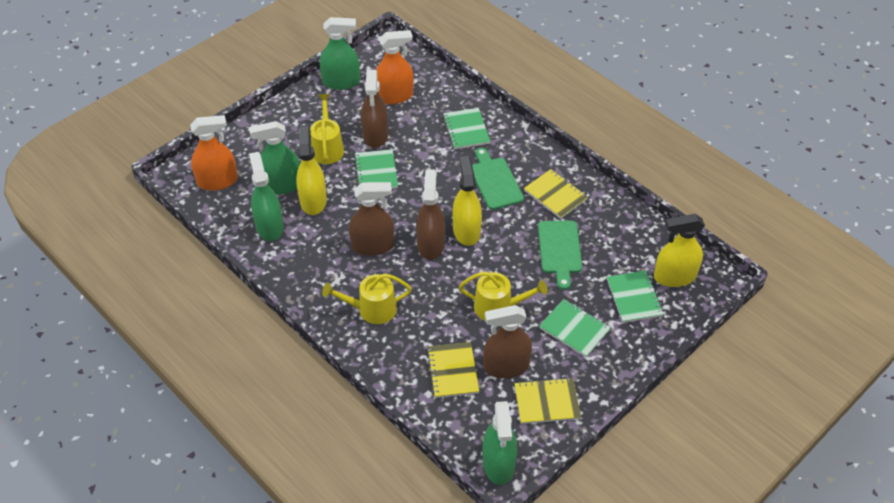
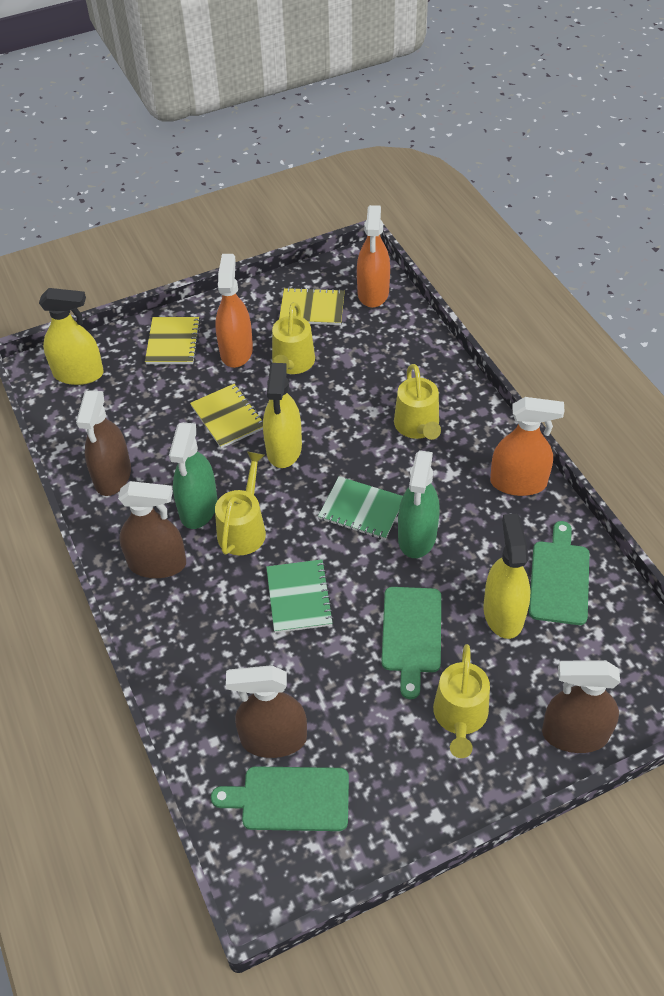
green cutting board: [472,148,524,210] [538,221,582,290] = 2 -> [211,766,349,831] [381,587,441,699] [529,521,590,625] = 3
green notebook: [354,149,398,189] [443,108,491,149] [540,299,611,357] [607,270,664,323] = 4 -> [266,559,334,633] [318,476,403,540] = 2
green spray bottle: [249,121,300,195] [249,152,284,241] [320,17,360,90] [483,401,517,485] = 4 -> [169,422,217,529] [398,450,440,558] = 2
orange spray bottle: [190,115,238,191] [376,30,414,104] = 2 -> [215,254,253,368] [357,205,390,308] [490,397,564,496] = 3
yellow watering can: [310,94,344,164] [322,273,412,324] [459,271,548,321] = 3 -> [215,452,266,555] [272,302,315,374] [394,364,441,440] [433,644,490,758] = 4

